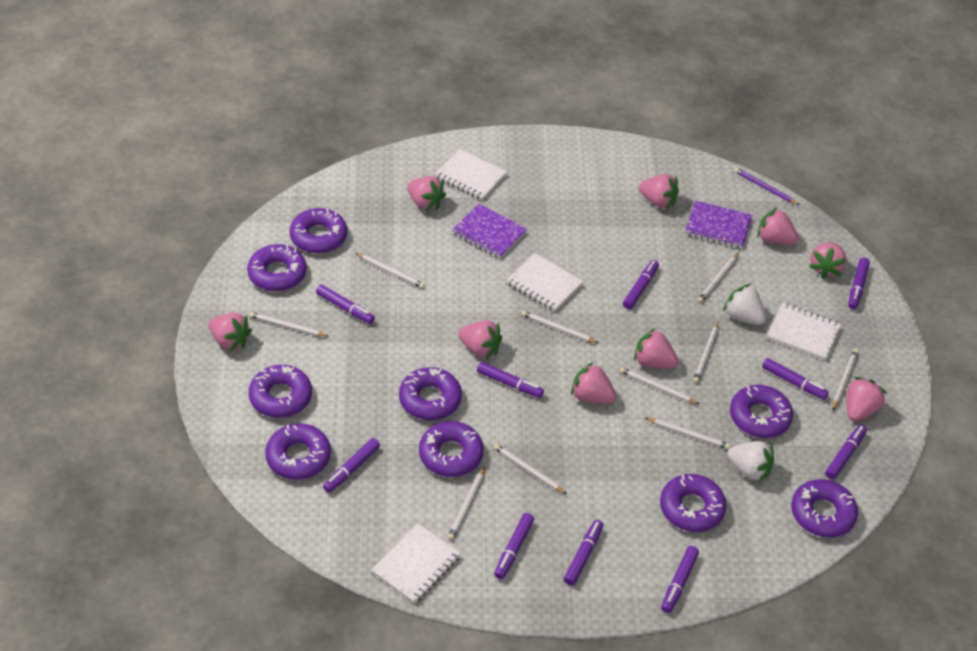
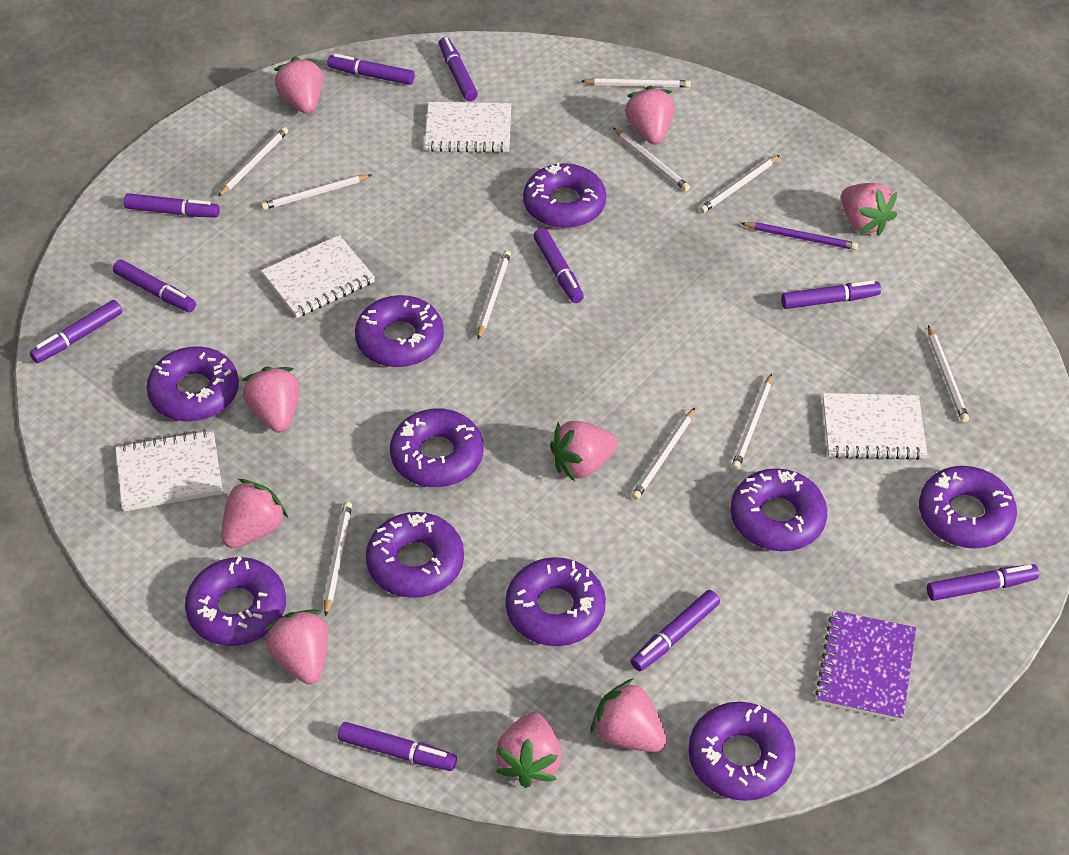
purple donut: [247,244,307,291] [249,365,312,418] [265,423,331,480] [290,208,347,253] [399,367,462,420] [419,421,484,477] [660,474,727,532] [730,385,793,438] [791,479,858,538] = 9 -> [147,346,239,422] [185,557,286,646] [355,295,444,367] [366,512,464,598] [390,409,484,487] [505,557,606,646] [523,163,606,228] [688,702,795,801] [730,468,827,551] [919,466,1017,549] = 10
purple notebook: [452,204,527,259] [685,201,752,249] = 2 -> [815,610,916,721] = 1
white strawberry: [723,284,766,325] [727,441,774,483] = 2 -> none = 0

